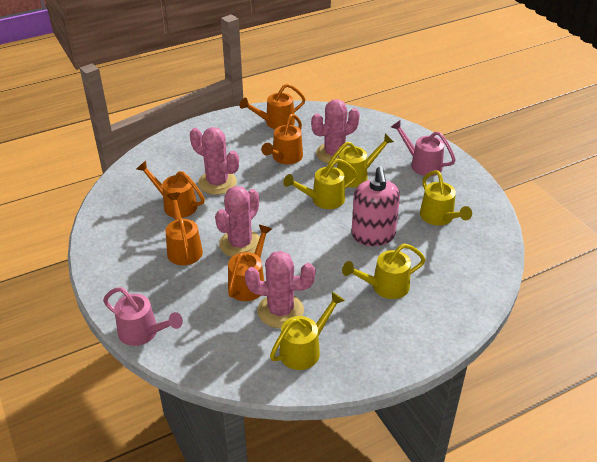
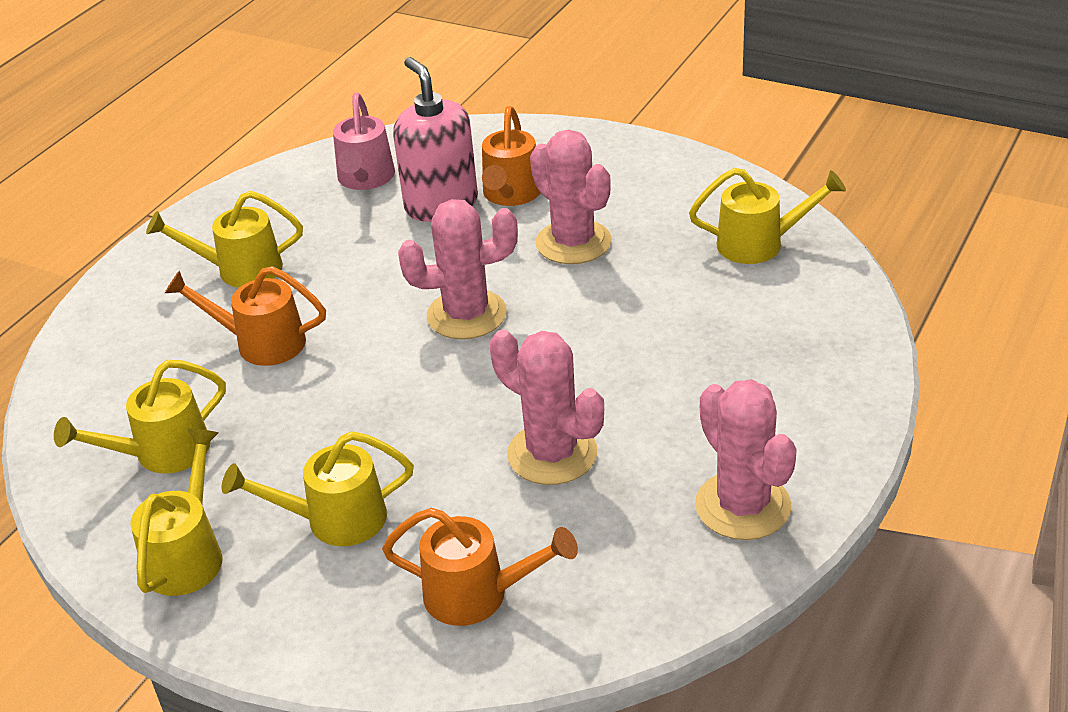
orange watering can: [136,161,205,218] [166,192,203,265] [228,225,272,301] [240,84,306,129] [261,114,303,164] = 5 -> [165,266,326,366] [382,508,578,626] [482,106,540,206] = 3
pink watering can: [103,287,183,346] [391,120,456,176] = 2 -> [333,93,395,190] = 1

